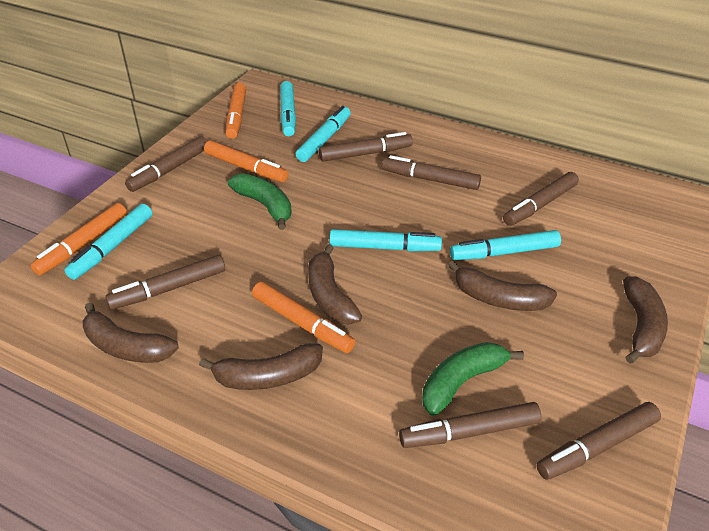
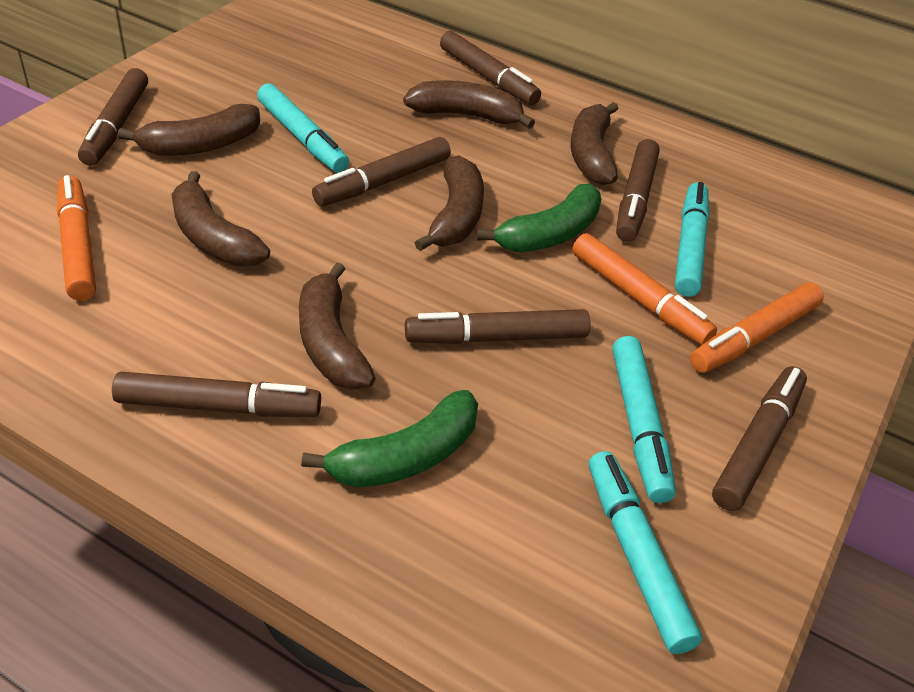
brown banana: [83,302,179,363] [199,343,323,390] [308,244,362,325] [448,261,557,311] [623,277,668,364] = 5 -> [118,104,260,156] [171,171,270,266] [299,263,376,389] [403,80,535,129] [415,155,484,251] [571,102,618,185] = 6
orange marker: [31,203,127,276] [204,140,288,182] [225,83,246,139] [252,282,355,353] = 4 -> [57,175,96,301] [572,233,717,345] [690,282,824,373] = 3
turquoise marker: [64,204,152,280] [280,81,296,136] [296,106,351,162] [329,229,442,251] [450,230,561,260] = 5 -> [257,84,349,173] [589,451,702,654] [612,336,676,503] [675,182,709,297] = 4

